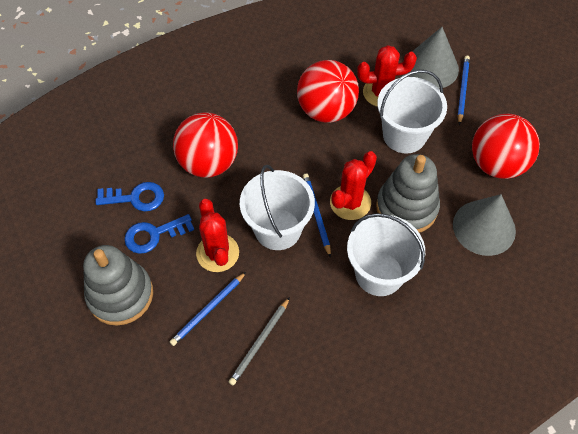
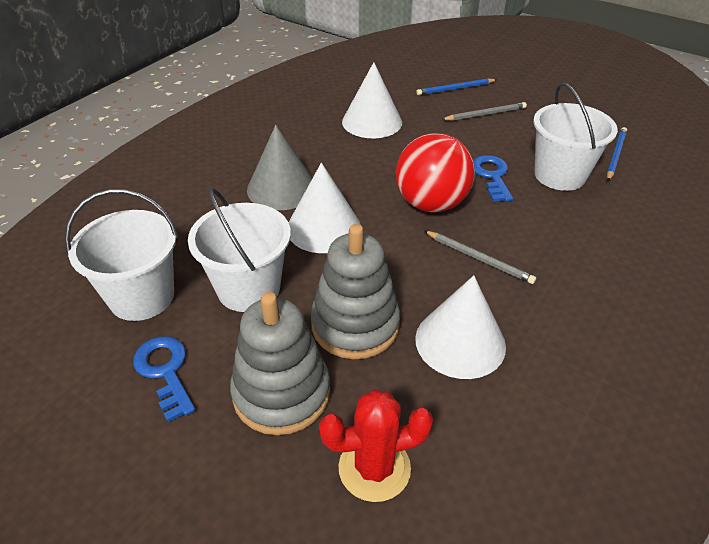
blue pencil: [170,272,246,346] [303,173,331,258] [457,56,470,125] = 3 -> [416,78,497,95] [607,127,627,181] = 2
grey cone: [408,27,459,89] [453,194,516,256] = 2 -> [247,125,312,210] = 1
grey pencil: [229,297,290,385] = 1 -> [425,231,536,284] [441,102,527,121] = 2
red ball: [173,112,238,178] [297,60,359,123] [472,114,540,179] = 3 -> [396,133,475,213] = 1
red cactus: [196,199,239,272] [330,151,377,220] [357,45,417,106] = 3 -> [319,390,433,502] = 1
white cone: none = 0 -> [289,163,361,253] [342,62,402,138] [415,275,506,379] = 3

